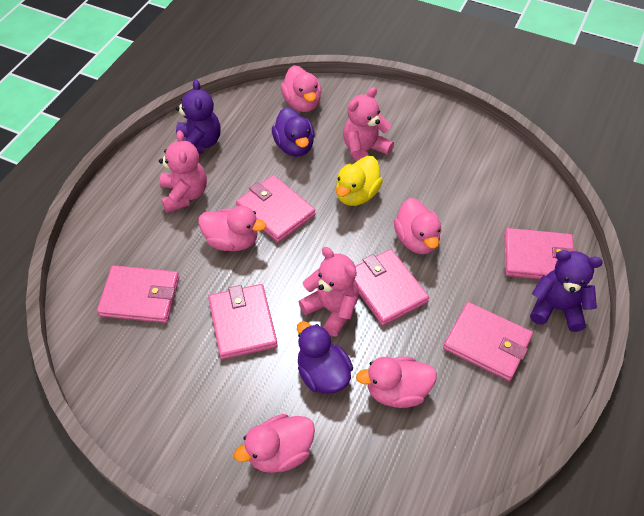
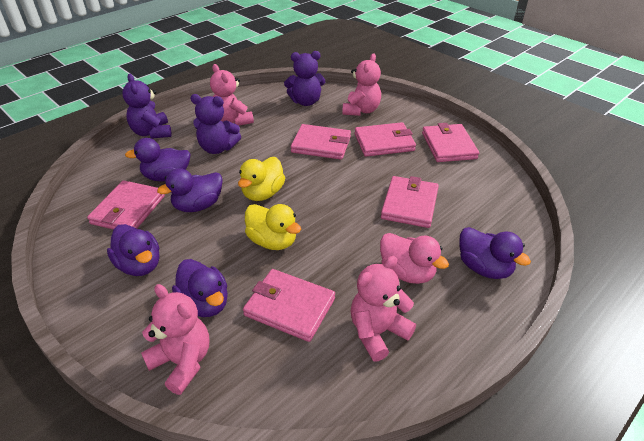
pink duck: [198,206,266,251] [234,414,315,473] [281,65,322,112] [356,356,437,408] [394,198,441,254] = 5 -> [380,233,449,284] = 1
pink teddy bear: [159,130,207,213] [299,247,359,336] [343,87,394,162] = 3 -> [141,284,209,395] [210,64,254,126] [342,53,381,116] [350,256,416,361] = 4
purple duck: [272,107,315,157] [297,321,353,394] = 2 -> [107,224,159,276] [125,138,191,181] [157,168,223,212] [172,259,228,317] [459,227,531,279] = 5
purple teddy bear: [176,79,221,154] [530,250,603,332] = 2 -> [122,74,172,139] [190,94,241,154] [284,51,325,106] = 3
yellow duck: [336,156,383,206] = 1 -> [238,157,285,201] [245,204,301,250] = 2

